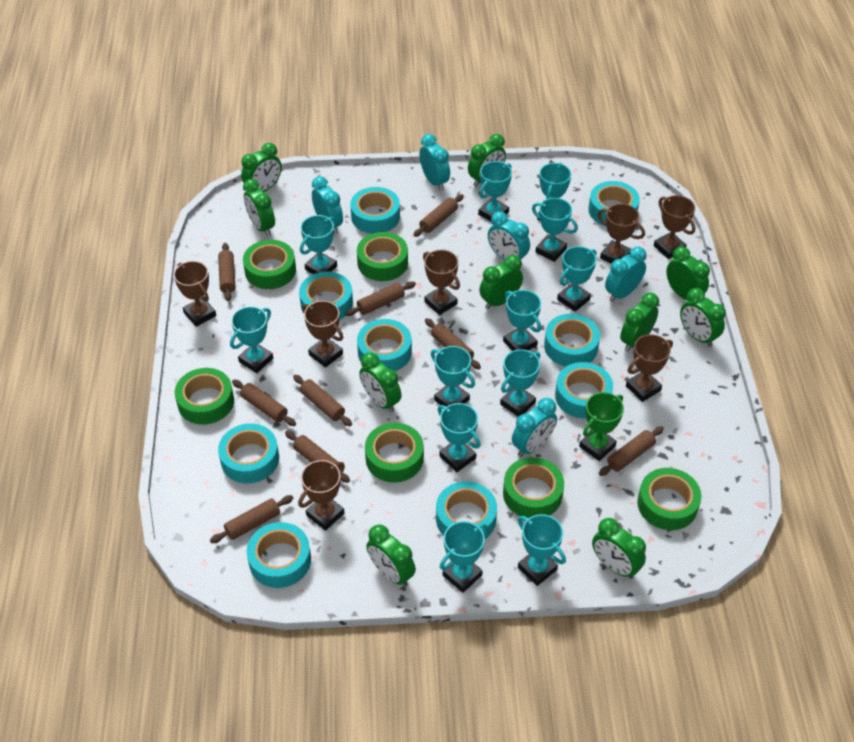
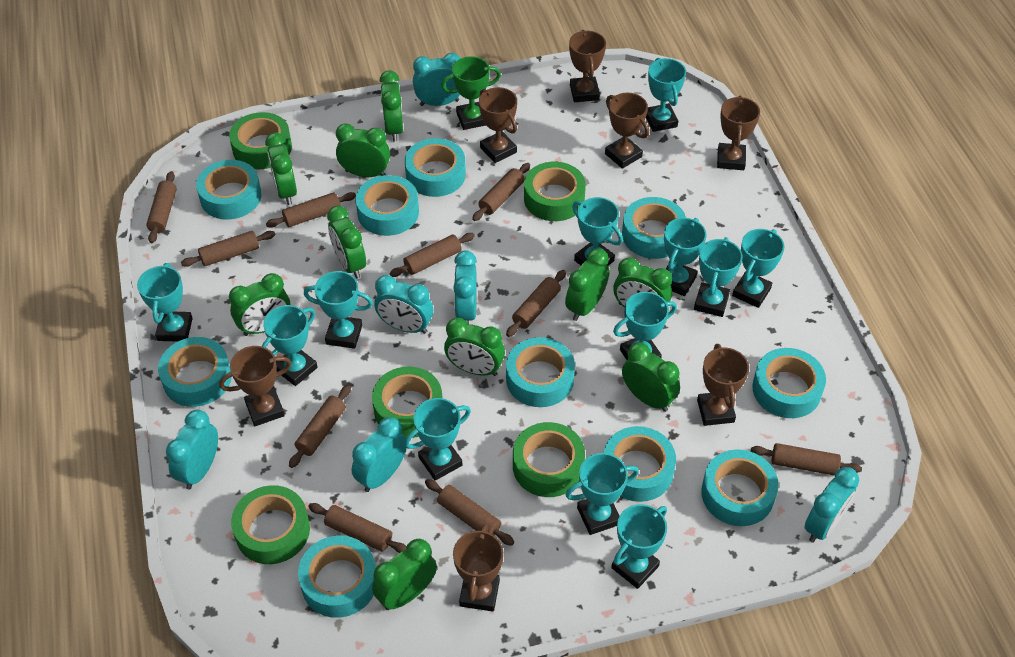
brown rolling pin: [210,495,293,543] [218,243,235,301] [232,380,296,426] [285,430,350,483] [293,375,352,426] [345,282,416,316] [413,194,464,237] [425,318,481,370] [599,426,664,476] = 9 -> [146,171,177,243] [181,231,275,267] [266,192,356,228] [289,385,351,468] [308,503,407,553] [389,233,475,277] [425,479,514,546] [472,163,530,221] [506,270,566,337] [751,443,862,475] = 10
green tape: [175,368,234,425] [243,240,296,289] [357,232,408,281] [365,423,424,483] [503,457,564,518] [637,468,702,530] = 6 -> [229,112,292,169] [231,485,310,564] [372,367,442,438] [513,422,585,497] [524,162,586,221] = 5
turquoise clock: [312,176,343,234] [419,134,450,190] [488,211,530,260] [512,398,557,457] [605,247,646,302] = 5 -> [166,410,218,489] [352,417,407,492] [374,275,433,334] [413,53,461,106] [453,250,477,324] [804,467,859,543] = 6
turquoise tape: [218,423,279,483] [247,522,311,588] [299,272,353,320] [350,187,400,234] [357,319,412,371] [436,481,497,539] [544,314,600,366] [555,362,613,419] [588,181,640,226] = 9 -> [158,337,232,407] [196,160,262,219] [298,536,376,618] [356,175,419,236] [405,138,466,197] [506,337,575,407] [604,426,676,502] [622,197,686,259] [701,450,779,526] [752,348,826,418] = 10

